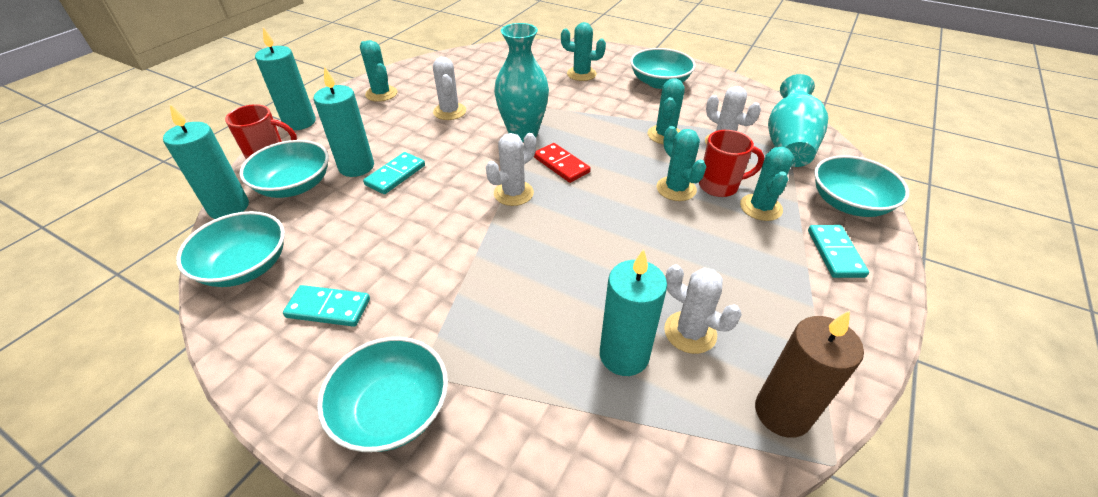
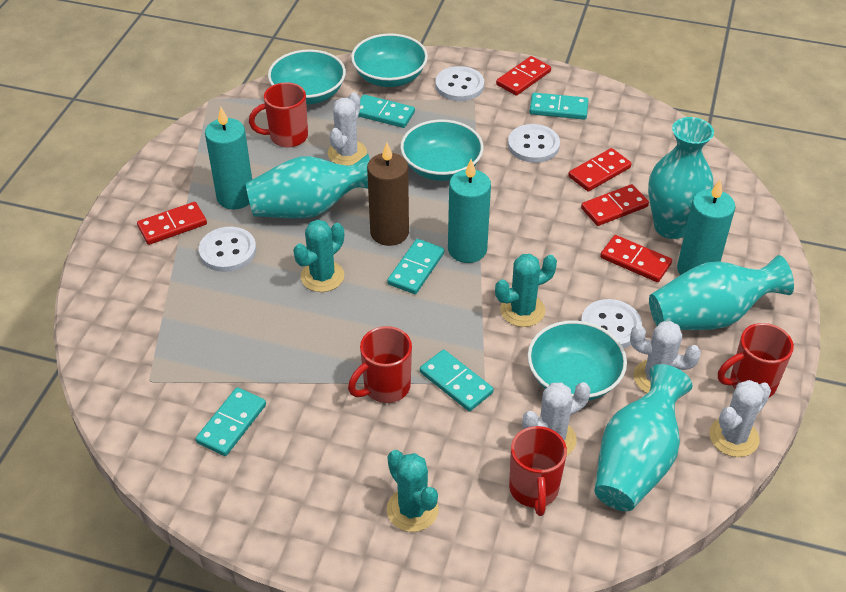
red domino: [534,143,591,183] = 1 -> [137,202,207,245] [496,56,551,96] [568,148,632,192] [581,184,649,226] [600,235,672,282] = 5
red mug: [225,104,297,159] [699,130,765,197] = 2 -> [249,82,308,147] [348,326,412,403] [509,426,567,516] [718,323,794,397] = 4
turquoise bowl: [176,211,285,287] [239,140,329,198] [317,337,448,452] [630,48,696,89] [814,155,909,217] = 5 -> [268,49,346,104] [351,33,428,87] [400,120,484,181] [528,321,627,401] = 4
turquoise cactus: [360,40,397,102] [561,22,606,81] [648,78,685,144] [657,126,706,201] [740,147,794,221] = 5 -> [293,220,344,292] [387,450,439,532] [495,254,557,327] = 3
turquoise candle: [163,104,249,219] [255,27,316,130] [314,66,374,177] [600,249,667,376] = 4 -> [205,107,252,209] [448,159,491,263] [677,180,735,275] = 3
turquoise domino: [283,285,370,327] [363,152,425,194] [808,225,869,278] = 3 -> [196,387,266,456] [358,94,415,128] [387,239,444,294] [420,350,493,411] [530,92,589,120] = 5
turquoise vase: [494,23,549,142] [768,74,828,167] = 2 -> [246,154,370,219] [594,364,693,511] [648,117,714,239] [649,255,794,330] = 4
white button: none = 0 -> [199,227,256,272] [435,66,484,101] [508,124,560,163] [581,299,642,348] = 4

